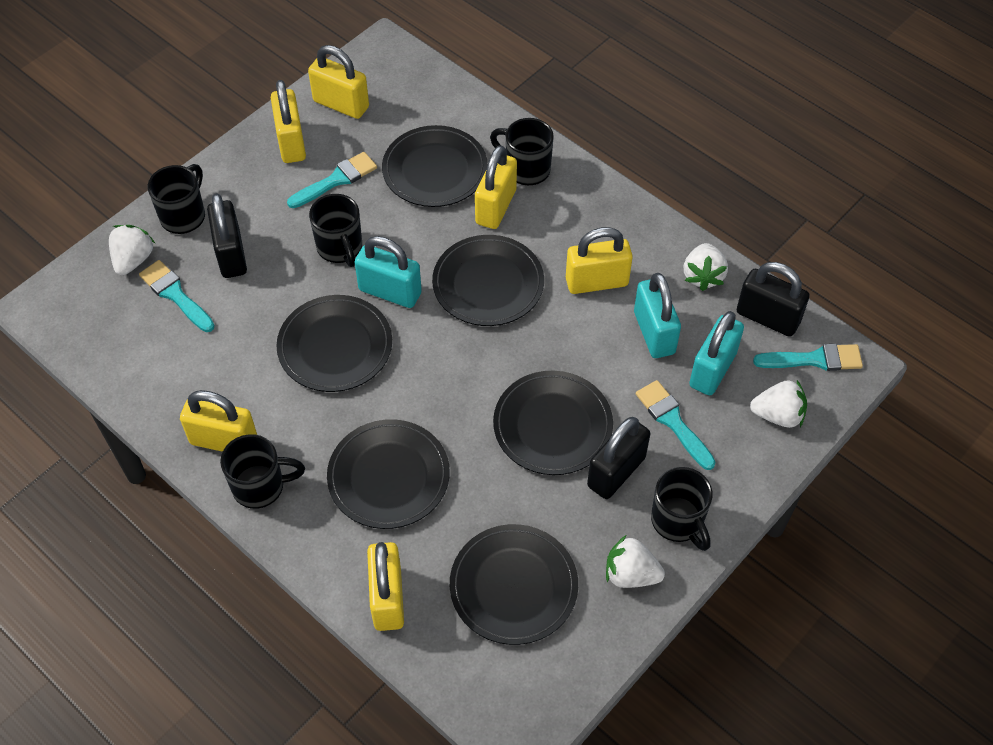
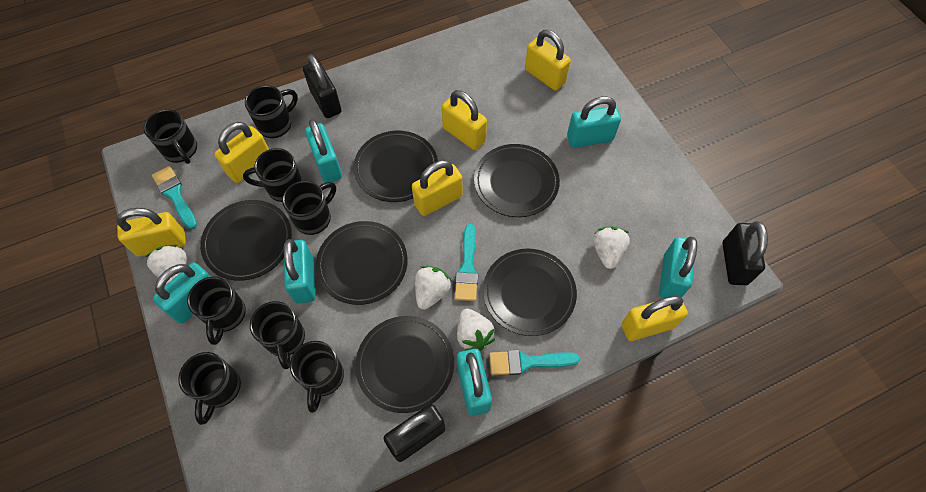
black mug: [148,164,205,234] [220,434,305,509] [309,194,362,267] [490,118,554,185] [651,467,713,551] = 5 -> [144,109,197,164] [178,352,241,425] [187,277,246,345] [243,148,302,202] [245,85,298,138] [250,301,305,369] [282,181,336,235] [290,341,344,413] = 8
turquoise brush: [139,260,215,332] [287,152,377,208] [636,380,715,470] [753,344,863,371] = 4 -> [152,166,197,229] [455,224,478,301] [489,350,580,375] = 3
turquoise padlock: [355,236,422,308] [634,273,681,358] [689,311,744,395] = 3 -> [153,263,211,324] [284,239,315,303] [305,119,342,183] [457,349,492,416] [567,96,621,148] [659,236,697,298] = 6

